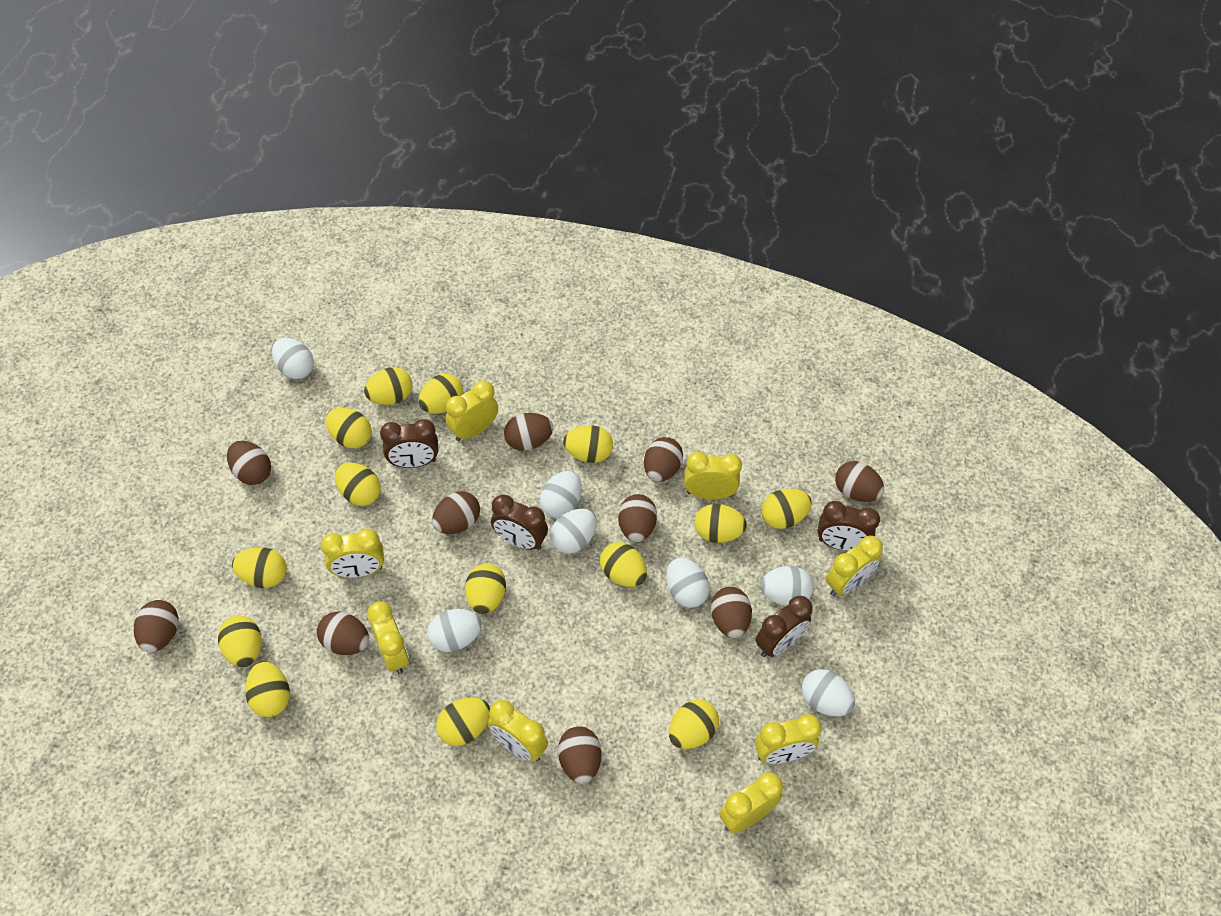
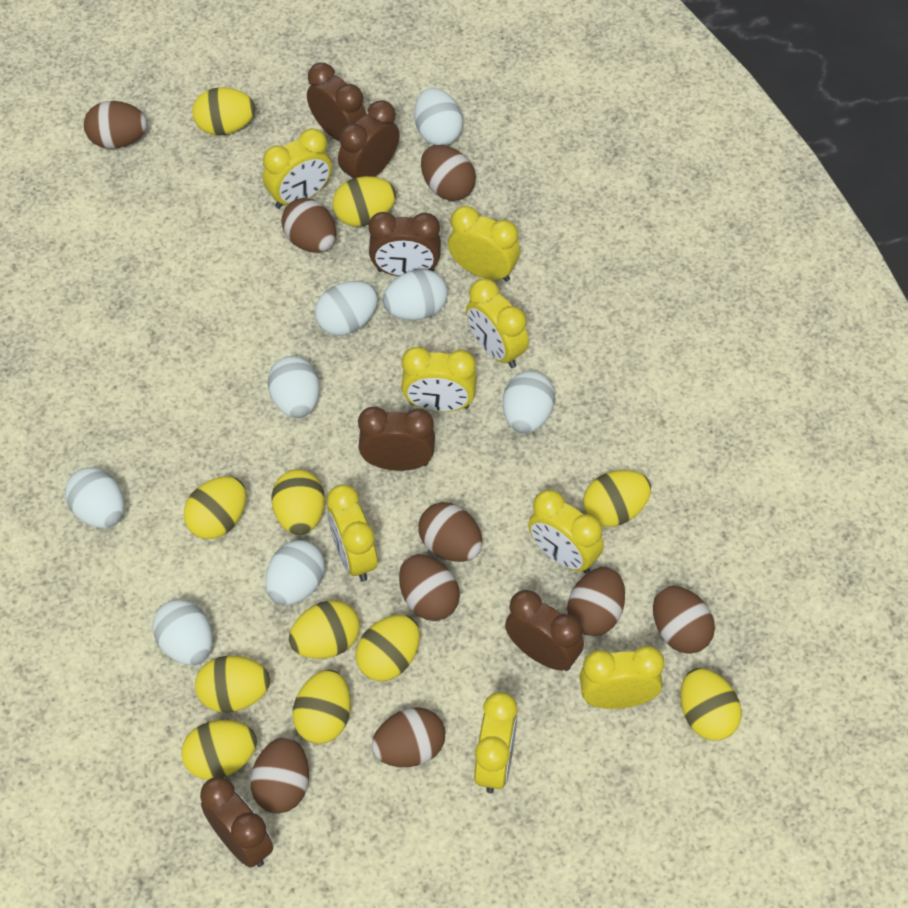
brown clock: [380,419,438,468] [491,494,548,550] [755,595,813,657] [817,501,880,551] = 4 -> [200,777,273,868] [307,63,367,142] [338,100,400,179] [358,407,435,471] [369,212,441,276] [505,590,584,671] = 6
brown egg: [134,600,179,653] [227,441,271,485] [317,612,369,655] [432,491,480,534] [504,413,553,451] [558,727,601,784] [618,494,657,542] [644,437,683,482] [711,587,752,638] [835,461,884,502] = 10 -> [84,101,147,149] [250,737,309,814] [281,198,336,253] [371,707,445,767] [399,554,460,621] [418,502,483,562] [421,145,476,201] [567,567,625,636] [653,585,715,654] = 9
white egg: [272,338,314,379] [427,609,482,652] [540,471,582,518] [550,509,597,554] [666,557,710,608] [760,566,814,606] [801,669,855,716] = 7 -> [65,467,124,528] [153,600,213,665] [266,540,325,605] [268,356,320,418] [315,281,378,336] [383,269,448,320] [414,88,463,146] [503,371,555,433] = 8
yellow egg: [218,615,262,667] [232,547,287,588] [245,661,290,717] [325,408,372,449] [335,462,381,506] [364,367,413,405] [419,374,463,414] [436,697,490,746] [465,563,506,614] [563,425,613,463] [600,542,647,587] [669,700,719,749] [694,504,747,543] [761,489,812,529] = 14 -> [181,720,257,780] [184,476,246,539] [192,87,255,136] [195,656,270,713] [271,469,325,535] [289,600,360,659] [292,670,351,744] [332,176,396,227] [355,615,420,681] [583,470,651,527] [680,668,742,740] = 11

